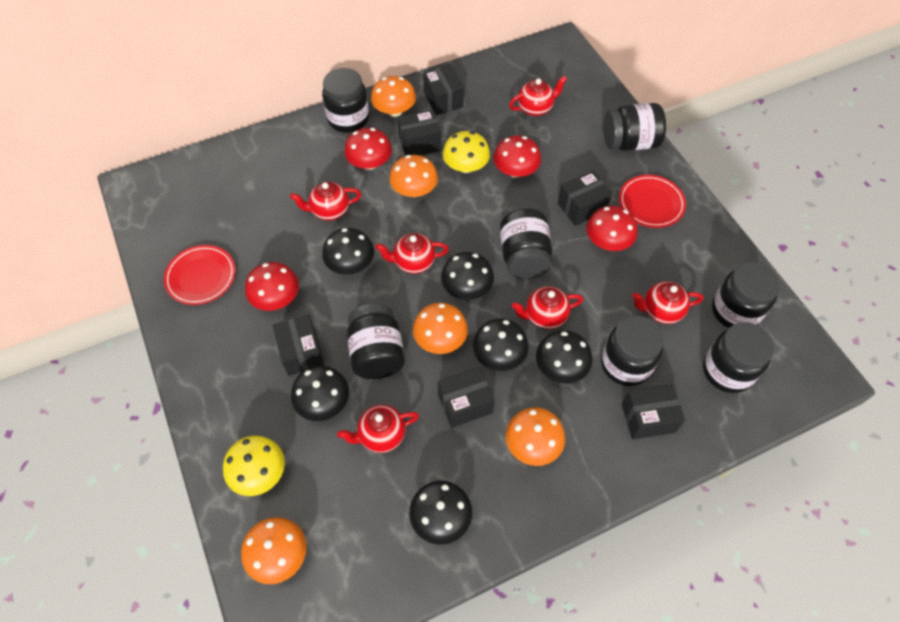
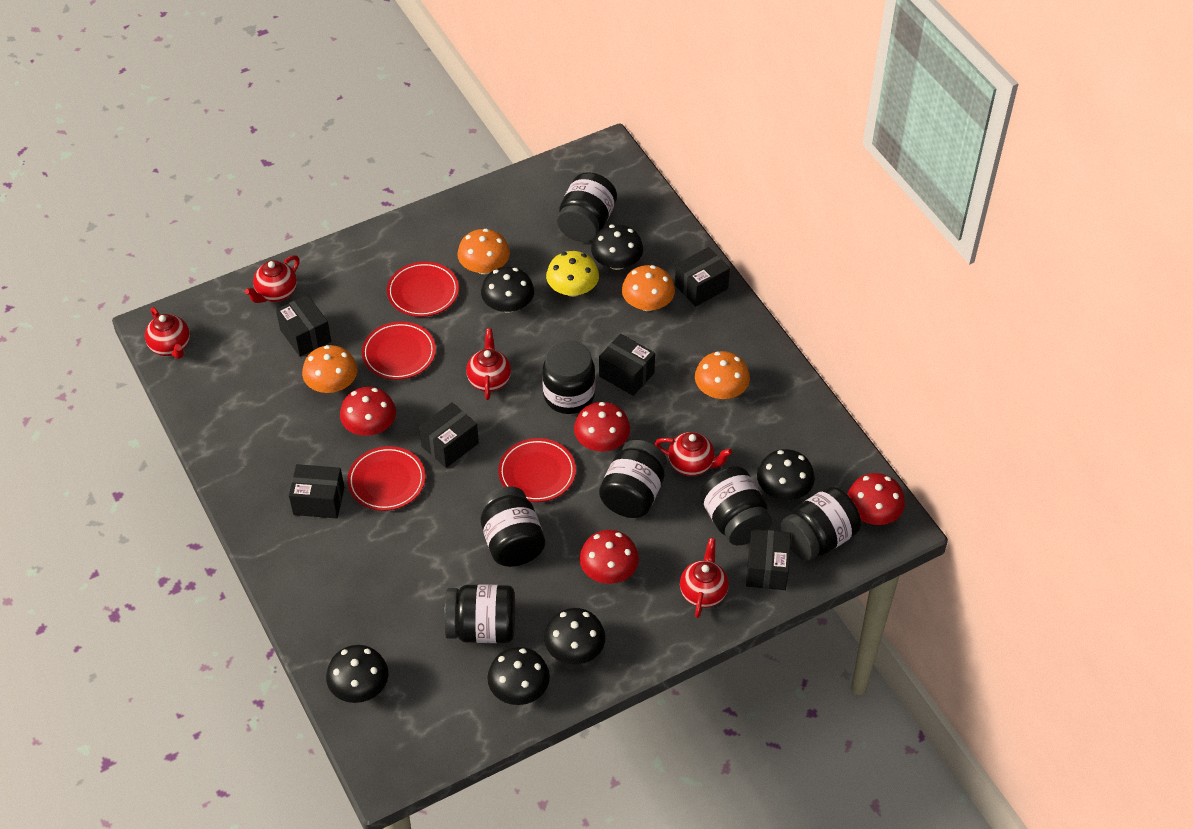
orange mushroom: [241,518,307,584] [371,76,416,117] [389,155,438,197] [413,303,468,354] [505,407,565,466] = 5 -> [302,345,358,393] [457,229,510,274] [622,265,675,311] [695,351,750,399] = 4
red plate: [164,245,235,305] [619,175,686,228] = 2 -> [347,446,425,511] [362,322,436,380] [387,262,459,317] [498,438,576,502] = 4
red teapot: [290,181,361,220] [337,405,419,453] [376,233,449,274] [509,75,567,116] [512,286,583,329] [632,282,703,324] = 6 -> [145,307,190,359] [245,255,300,303] [466,329,511,400] [655,432,732,476] [680,538,729,618] = 5
yellow mushroom: [223,436,285,496] [443,131,490,173] = 2 -> [546,251,599,297] = 1

